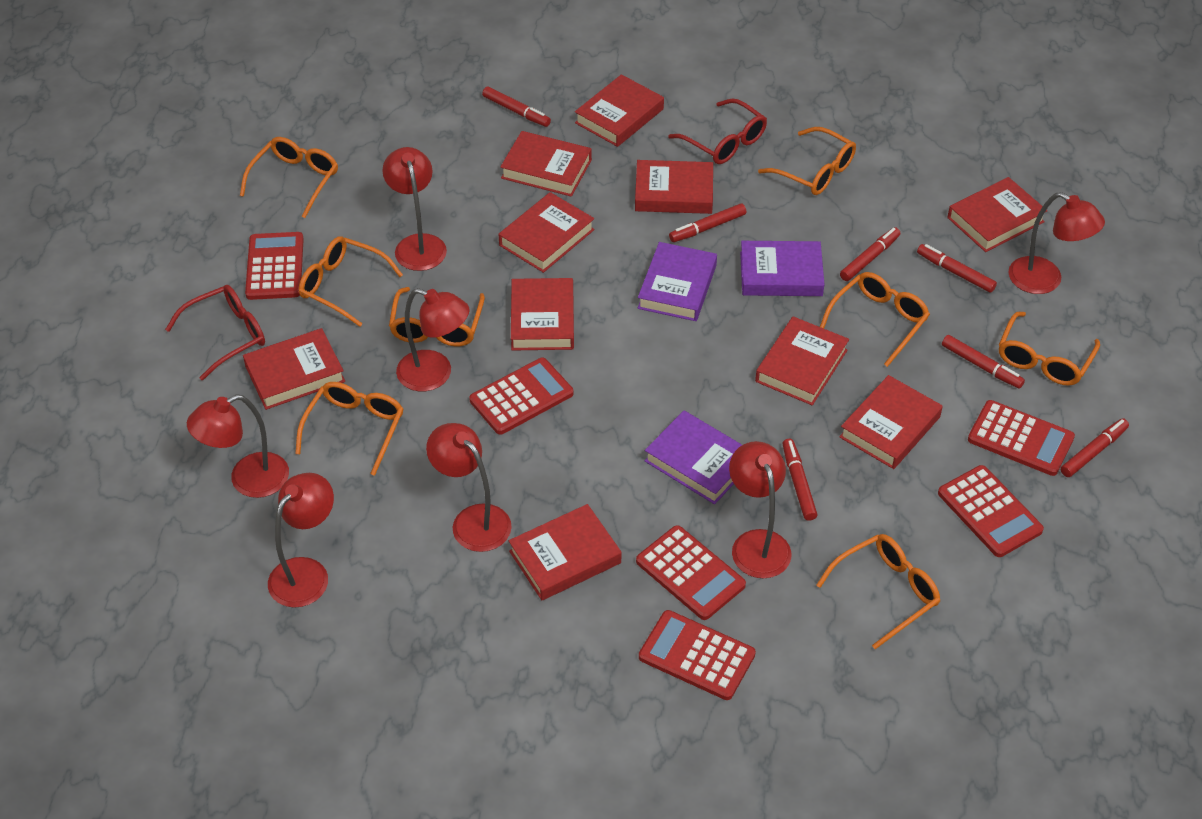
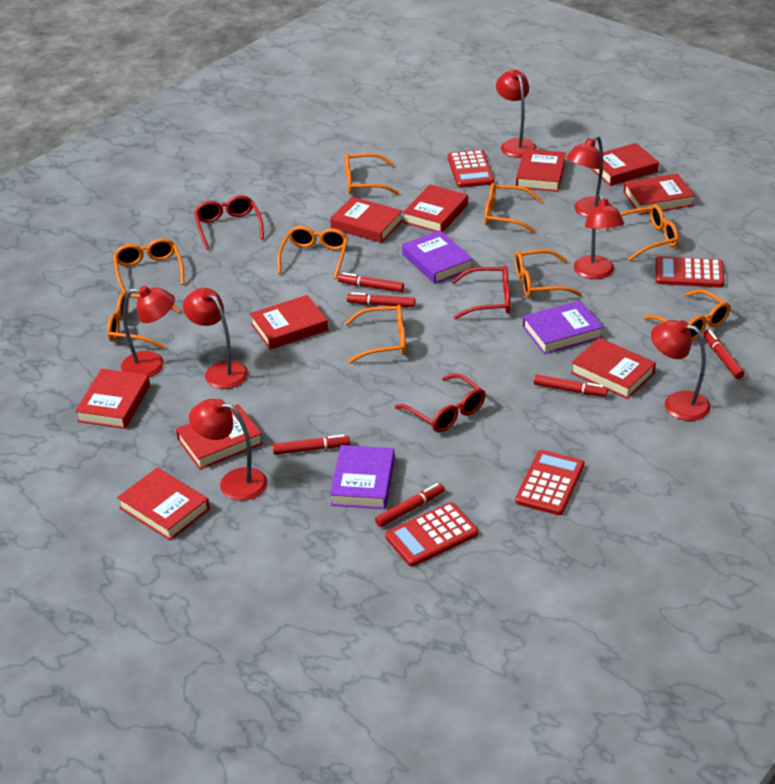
orange glasses: [240,137,338,218] [295,382,403,476] [299,236,403,327] [389,287,485,346] [758,127,856,195] [816,534,940,649] [820,272,930,367] [999,312,1100,386] = 8 -> [107,292,180,349] [113,238,184,294] [277,226,348,279] [345,153,399,195] [345,305,406,364] [484,183,542,234] [515,249,582,298] [604,204,679,261] [643,289,730,340] = 9
red calculator: [245,232,304,300] [469,358,574,435] [636,525,746,620] [639,610,756,700] [938,465,1044,557] [968,400,1075,476] = 6 -> [385,502,478,567] [448,150,495,188] [515,450,585,515] [655,256,725,288] = 4
red glasses: [165,285,265,380] [668,99,767,164] = 2 -> [194,195,264,250] [395,373,485,433] [451,266,511,319] = 3
red marker: [482,87,551,127] [669,203,746,242] [782,439,817,521] [840,227,900,281] [917,244,997,293] [942,335,1025,389] [1061,418,1129,477] = 7 -> [272,434,350,455] [338,272,404,292] [347,292,416,307] [375,483,445,527] [534,374,608,397] [703,330,744,379] = 6

